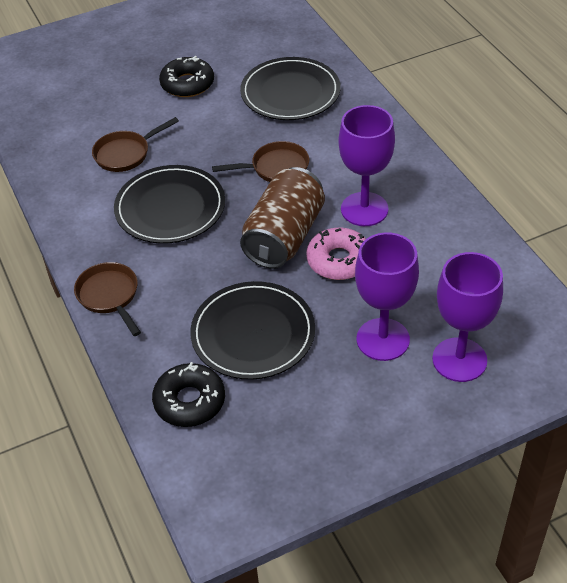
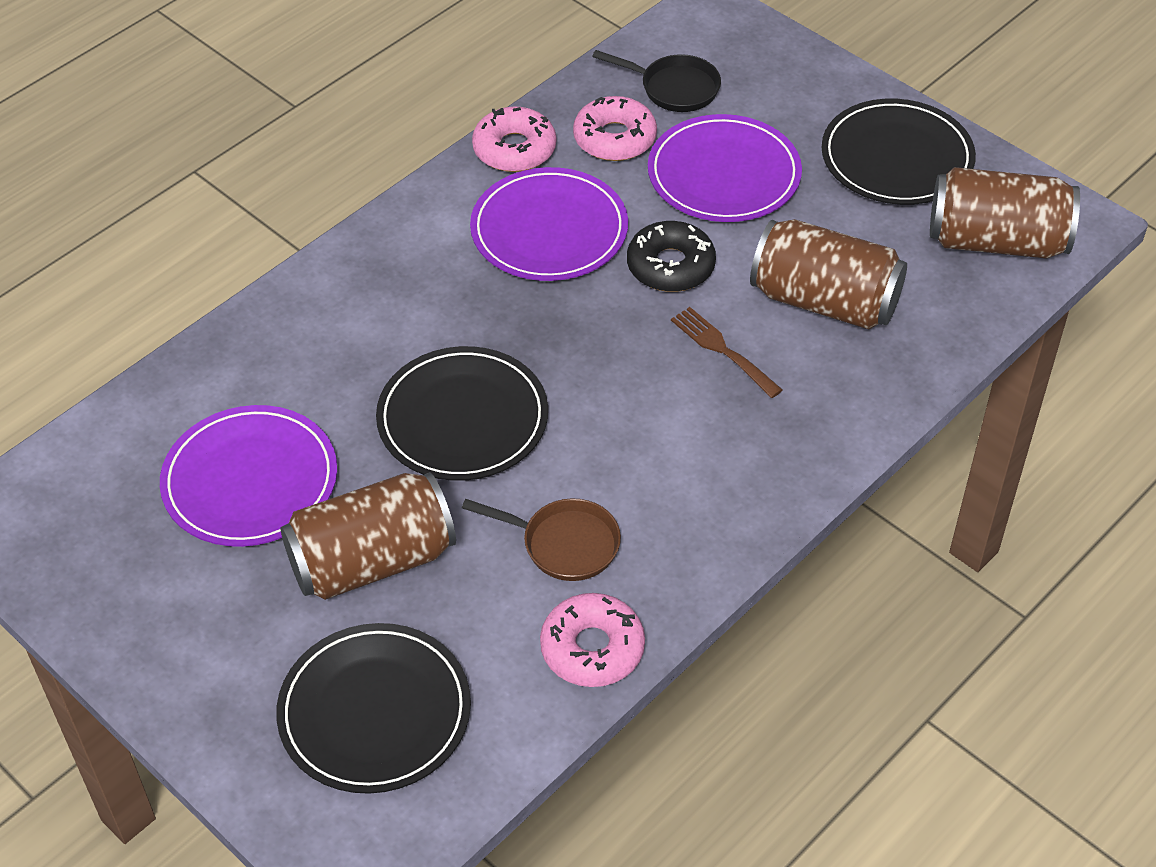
black donut: [152,362,225,427] [159,56,214,97] = 2 -> [627,221,716,292] = 1
black pan: none = 0 -> [592,50,721,112] = 1
brown can: [240,167,325,269] = 1 -> [280,472,456,600] [750,219,907,329] [930,167,1080,259] = 3
brown fork: none = 0 -> [671,307,783,398] = 1
brown pan: [74,262,141,336] [92,117,179,172] [212,141,309,182] = 3 -> [462,498,621,581] = 1
pink donut: [307,228,366,280] = 1 -> [472,106,556,172] [540,593,645,687] [573,96,657,161] = 3
purple goblet: [338,105,395,226] [355,232,419,361] [432,252,503,382] = 3 -> none = 0
purple plate: none = 0 -> [160,405,337,547] [470,167,628,281] [648,114,802,222] = 3

